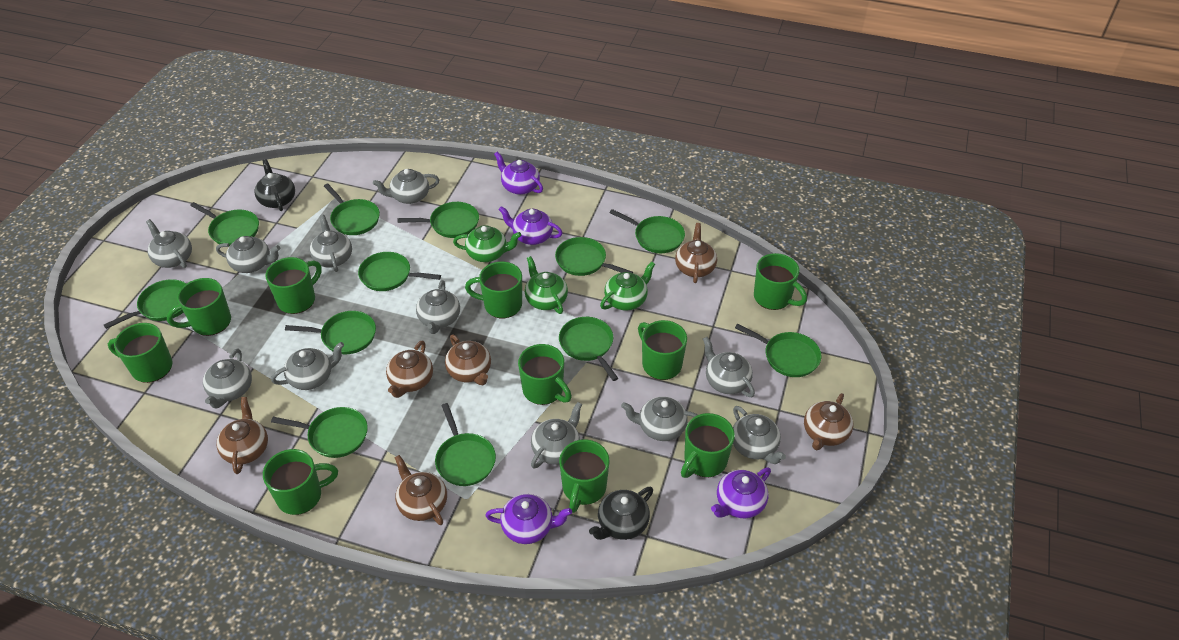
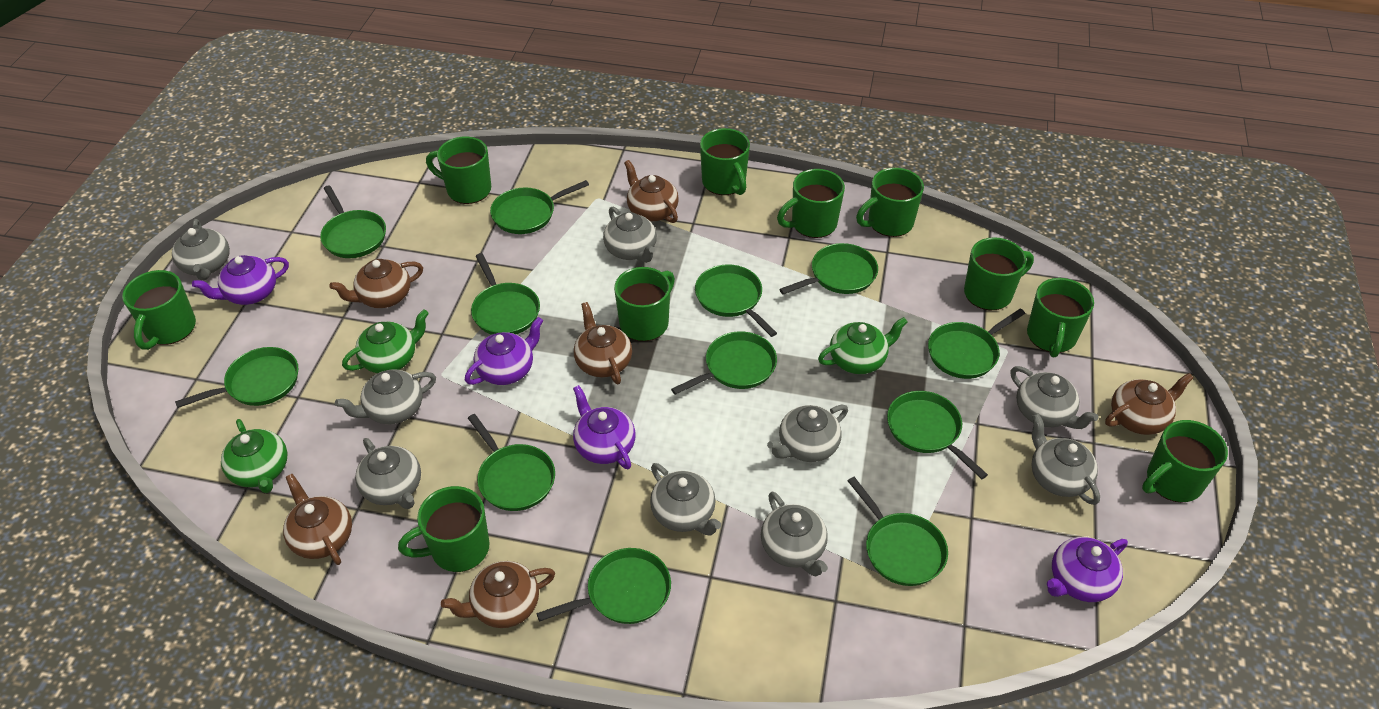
black teapot: [254,159,295,211] [589,487,653,540] = 2 -> none = 0
grey teapot: [146,219,192,268] [203,348,252,409] [216,236,280,273] [271,342,344,390] [310,215,352,272] [373,169,439,204] [416,280,460,334] [531,402,582,469] [621,397,698,441] [703,337,755,397] [733,406,786,464] = 11 -> [172,219,230,281] [335,369,436,424] [355,438,421,509] [603,207,657,263] [650,463,721,536] [761,492,828,576] [767,405,848,462] [1011,366,1098,429] [1031,413,1100,505] = 9

